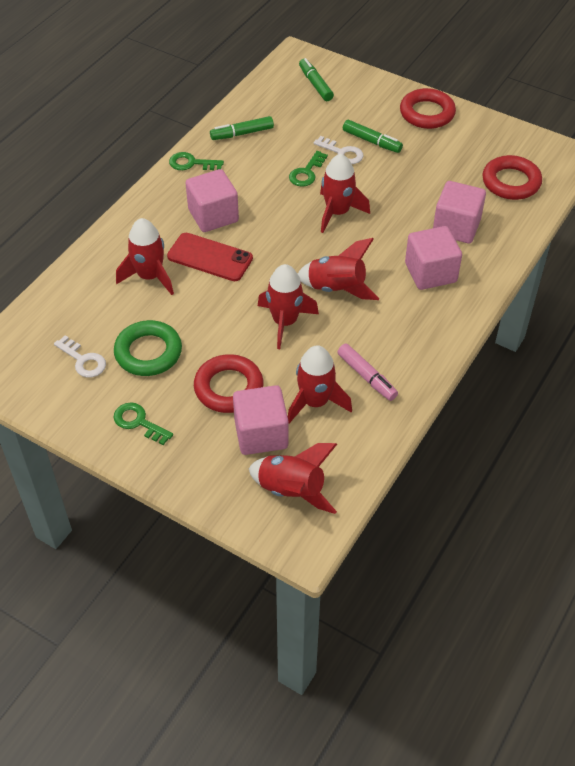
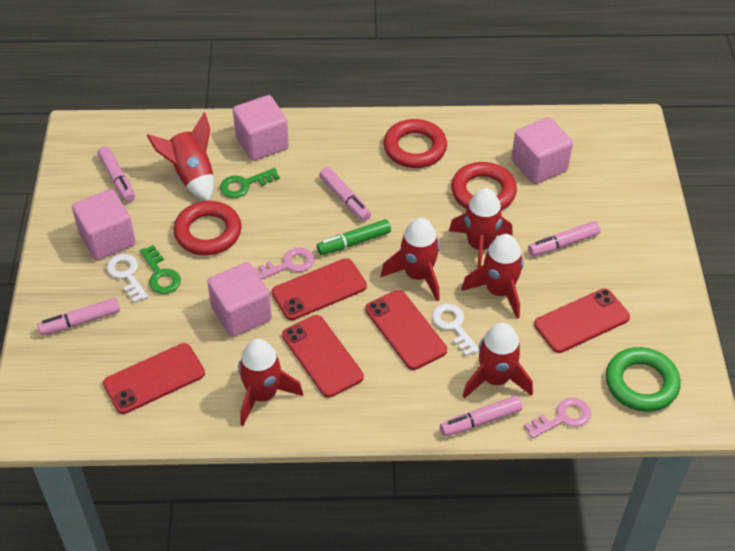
green key: [114,403,173,445] [169,152,224,170] [289,151,328,187] = 3 -> [140,245,181,294] [220,168,280,198] = 2
green marker: [210,116,274,140] [299,58,334,101] [343,120,403,153] = 3 -> [317,219,391,255] = 1
pink key: none = 0 -> [254,247,314,280] [524,398,591,439] = 2
pink marker: [337,343,398,401] = 1 -> [37,298,120,335] [97,146,135,202] [319,167,371,221] [440,396,523,436] [528,221,601,256] = 5
red phone: [167,233,253,281] = 1 -> [103,343,205,414] [272,258,367,320] [282,315,364,398] [366,290,447,370] [534,289,630,353] = 5

